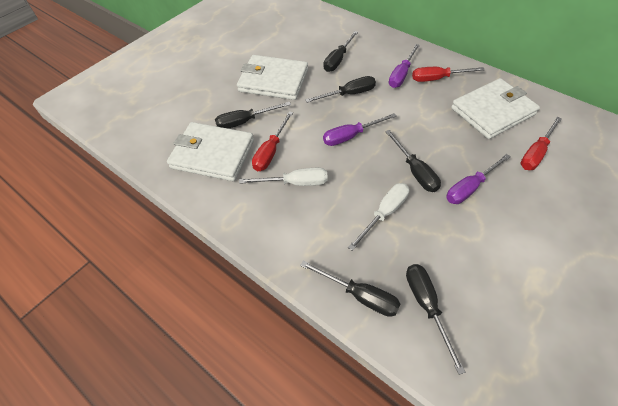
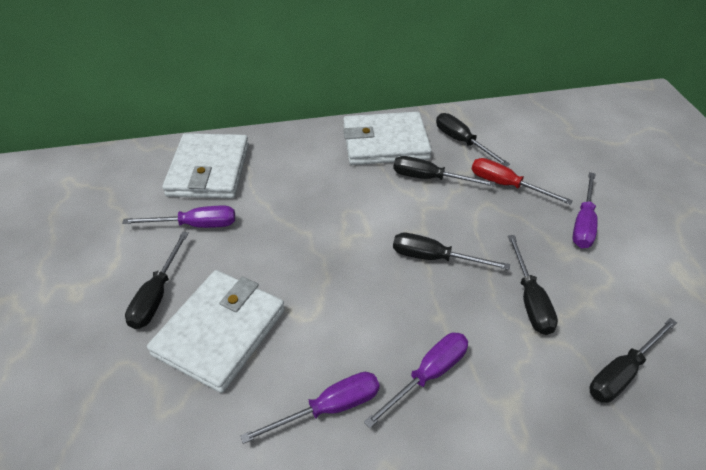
purple screwdriver: [323,113,397,146] [389,44,420,88] [446,154,511,204] = 3 -> [122,206,235,228] [240,372,380,444] [364,332,468,428] [572,172,598,248] = 4
red screwdriver: [252,111,293,171] [412,67,485,82] [520,117,562,170] = 3 -> [472,158,573,205] = 1
white screwdriver: [239,168,328,186] [348,183,409,251] = 2 -> none = 0

